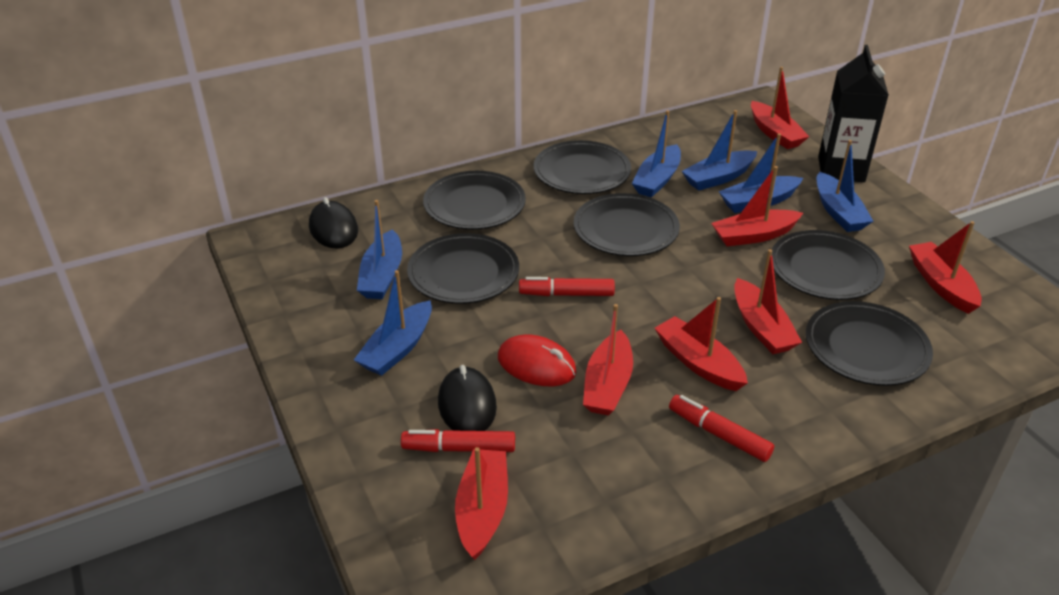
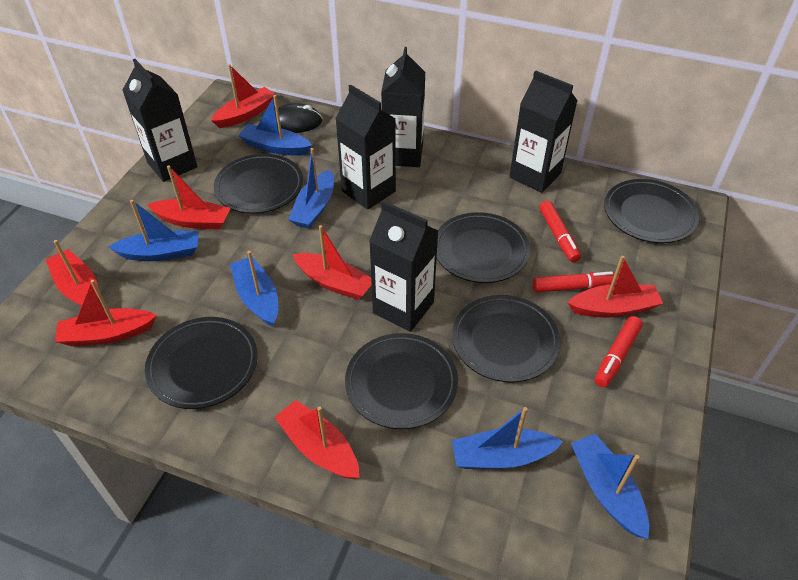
black carton: [818,45,889,182] = 1 -> [122,59,198,182] [335,84,396,210] [369,201,439,332] [381,47,425,167] [509,70,578,193] = 5
black mouse: [309,197,358,249] [438,365,497,431] = 2 -> [275,103,322,133] = 1
red mouse: [498,334,576,386] = 1 -> none = 0

